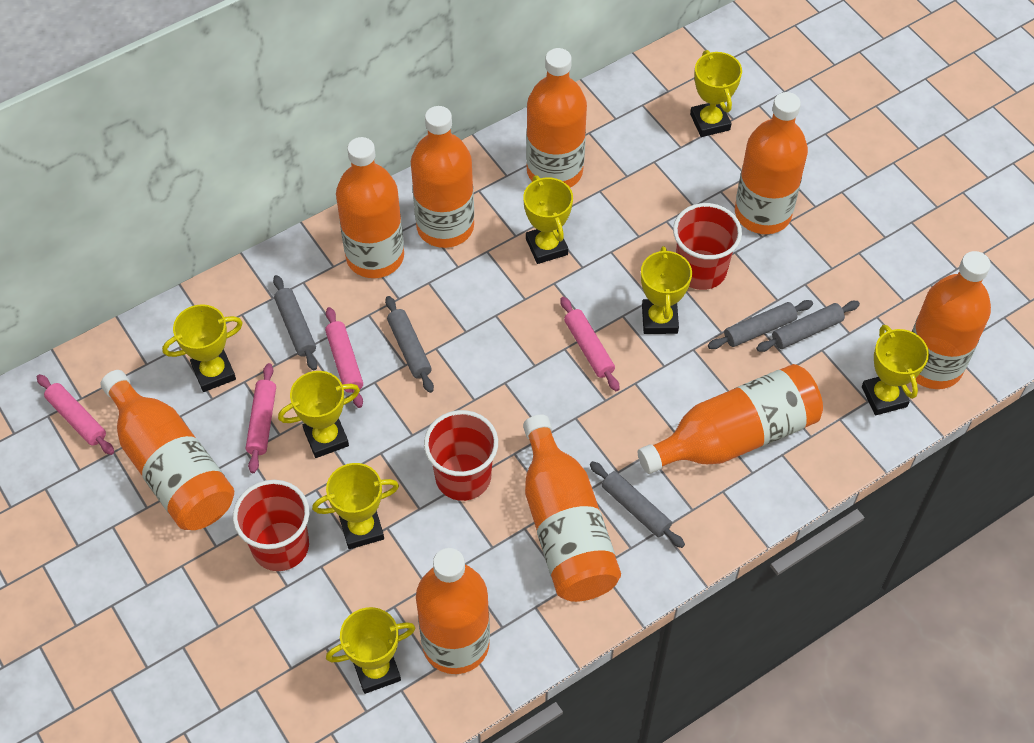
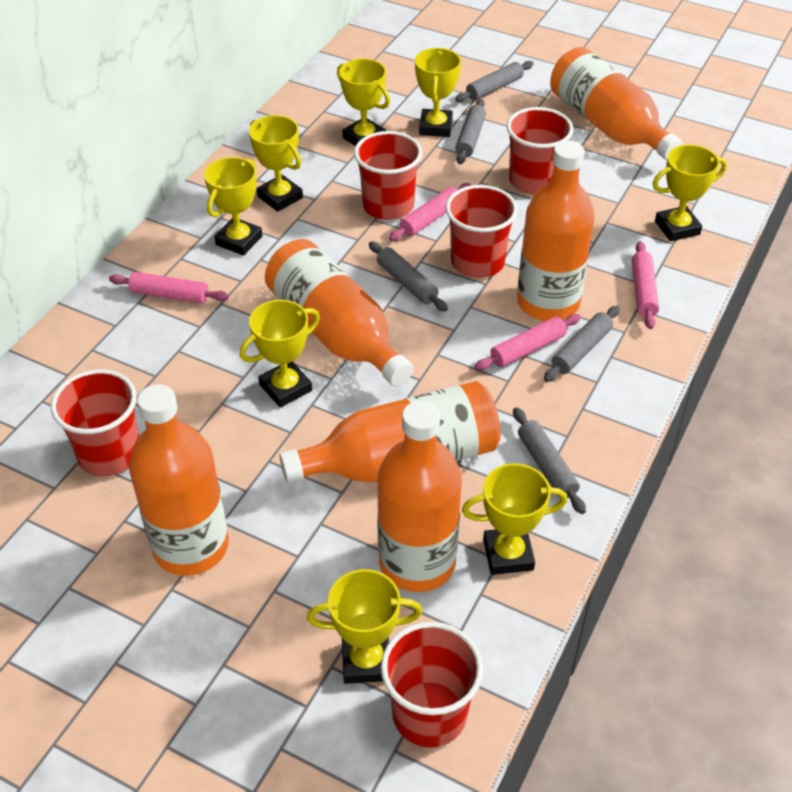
orange bottle: [101,370,234,530] [336,137,404,278] [411,106,474,248] [416,548,490,674] [523,414,621,602] [526,48,587,188] [638,364,823,474] [735,92,808,234] [912,251,991,389] = 9 -> [129,384,229,576] [265,239,413,386] [279,381,501,483] [377,401,462,592] [517,141,595,321] [550,47,683,160] = 6
red cup: [233,480,309,571] [424,410,498,501] [673,203,742,290] = 3 -> [51,369,139,477] [354,131,422,220] [381,622,483,748] [445,185,518,278] [506,107,574,194] = 5

